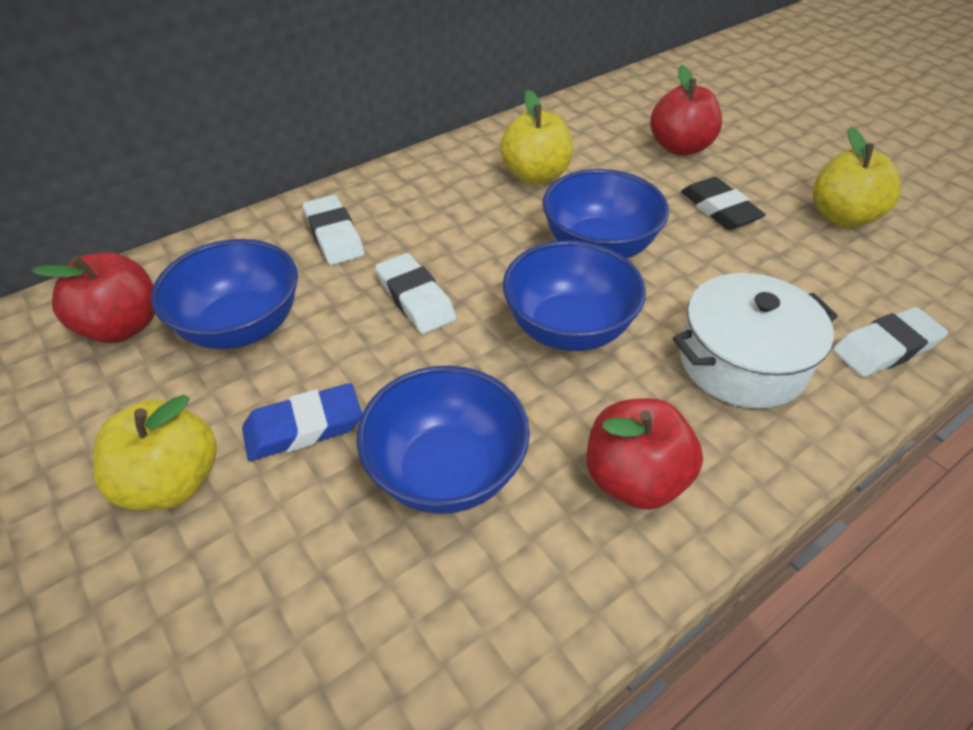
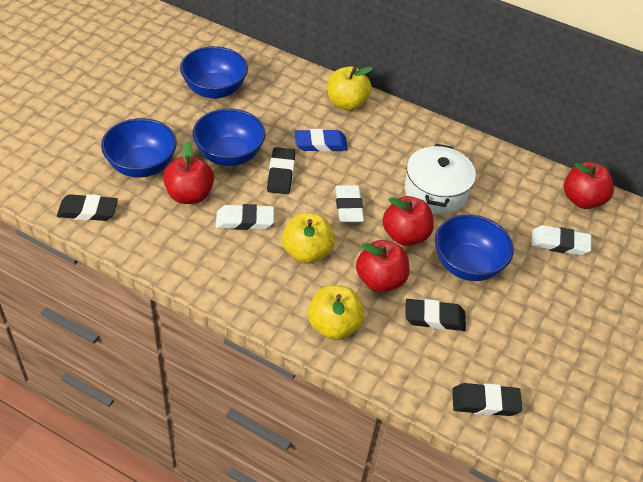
black eraser: [681,177,766,230] = 1 -> [57,194,118,221] [267,147,295,194] [405,299,466,331] [452,383,522,416] = 4
red apple: [32,252,155,343] [586,398,703,510] [650,65,722,156] = 3 -> [163,142,214,204] [356,240,409,292] [382,196,434,246] [564,162,614,209] = 4

